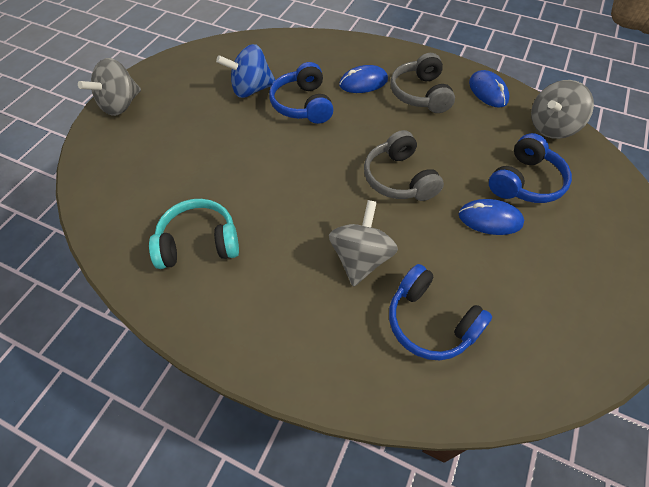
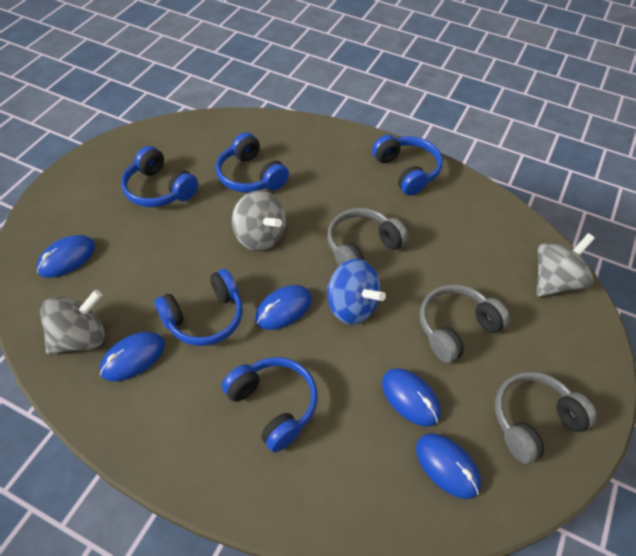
blue headphones: [269,62,334,124] [389,264,492,360] [489,133,572,203] = 3 -> [121,146,198,207] [154,269,243,346] [216,132,289,192] [221,357,318,452] [372,135,443,195] = 5
blue mouse: [339,65,388,93] [459,199,524,235] [469,70,509,108] = 3 -> [36,235,95,278] [100,332,165,381] [255,285,312,330] [382,368,441,427] [416,433,481,499] = 5
grey headphones: [364,130,444,201] [390,53,455,113] = 2 -> [327,208,408,266] [420,284,510,363] [495,372,597,464] = 3
turquoise headphones: [149,199,239,269] = 1 -> none = 0

